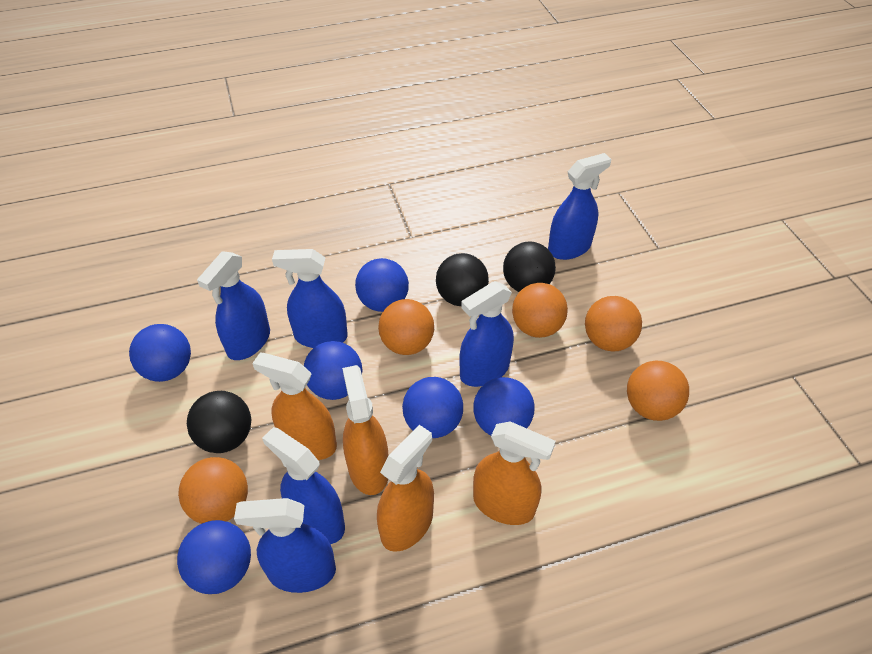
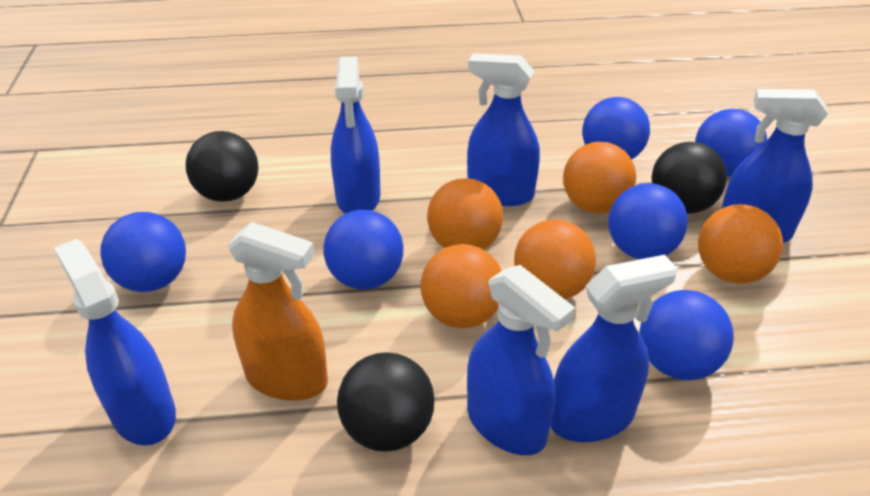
orange spray bottle: [252,353,337,460] [342,365,389,495] [377,425,434,552] [473,421,556,525] = 4 -> [227,222,328,401] = 1

